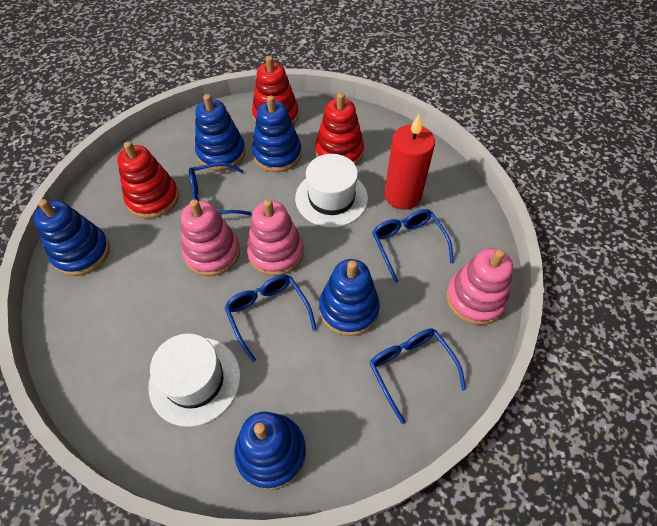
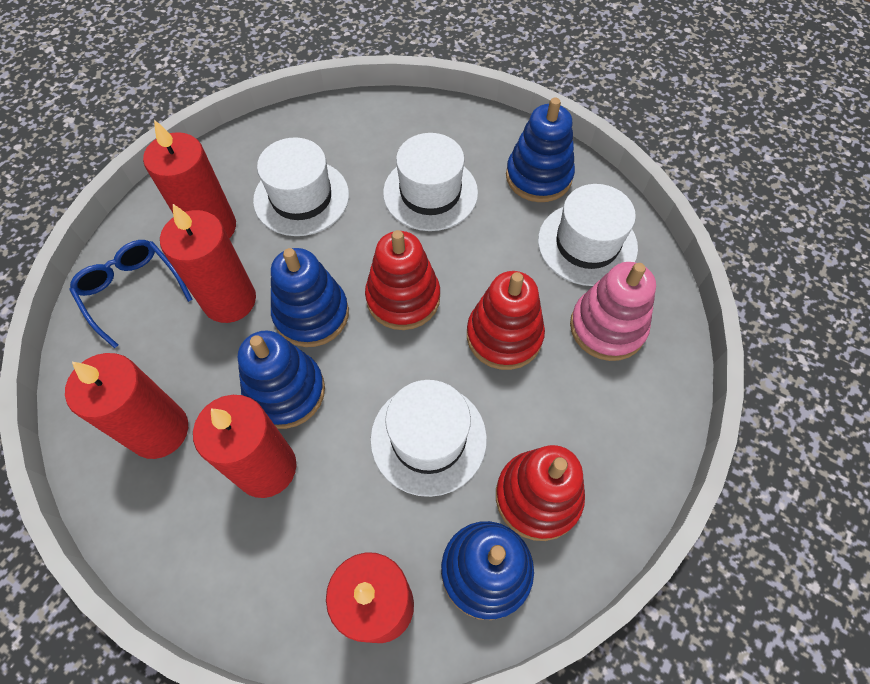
blue glasses: [189,162,252,215] [224,275,317,362] [369,328,466,424] [372,209,454,283] = 4 -> [69,240,193,348] = 1
blue stacking toy: [34,199,110,276] [195,94,246,171] [234,411,306,490] [252,95,302,172] [319,259,380,336] = 5 -> [238,331,325,429] [271,248,349,347] [441,521,534,620] [506,97,575,202] = 4
pink stacking toy: [181,199,240,276] [247,199,304,276] [446,248,513,325] = 3 -> [570,262,656,361] = 1
red candle: [384,114,435,210] = 1 -> [65,353,188,459] [143,120,236,238] [160,204,256,323] [193,395,296,498] [326,552,414,643] = 5
white hat: [148,334,241,427] [295,154,368,227] = 2 -> [253,137,349,236] [370,380,487,497] [383,133,478,231] [538,184,638,286] = 4

